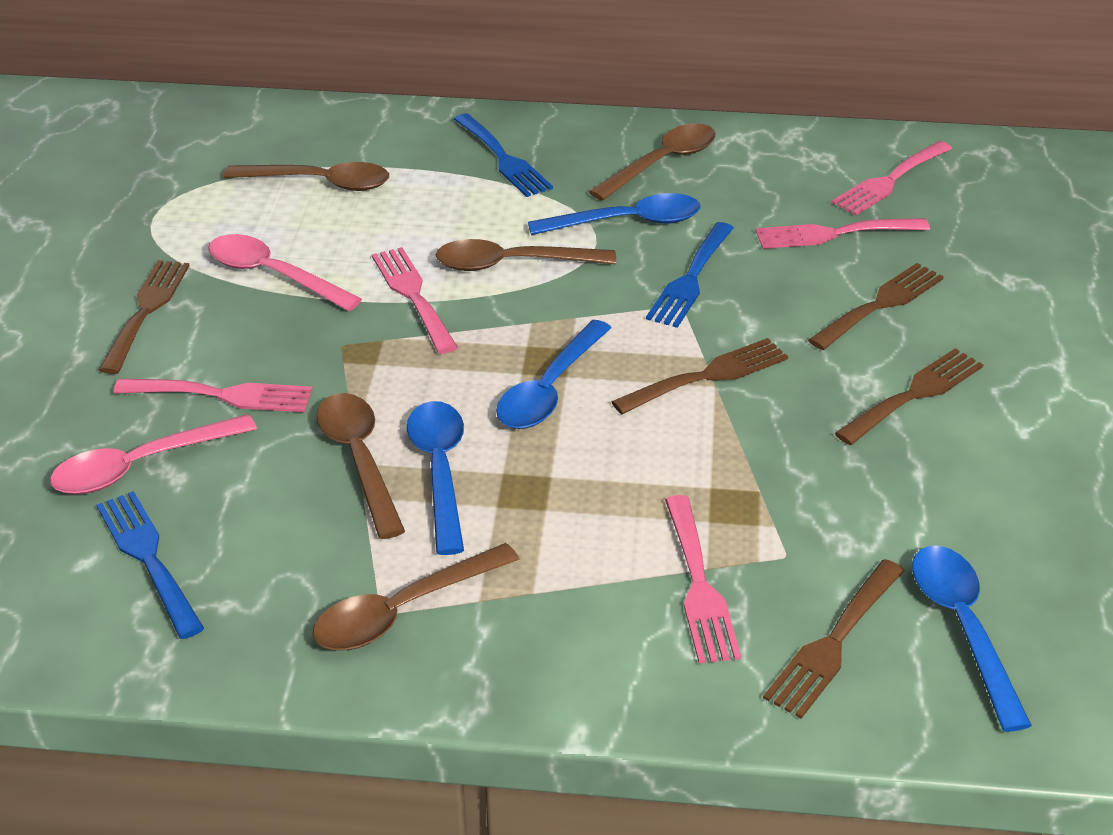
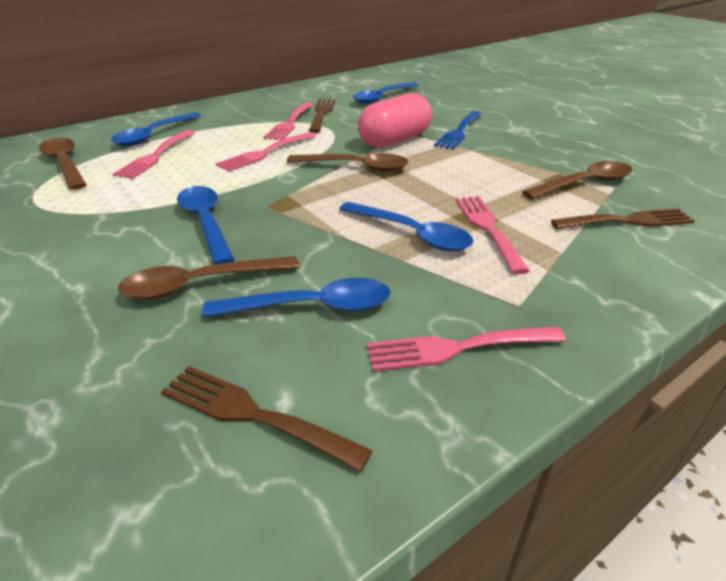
blue fork: [96,491,204,639] [454,113,553,197] [646,222,734,328] = 3 -> [434,111,482,150] = 1
blue spoon: [407,401,464,555] [496,320,611,429] [528,193,700,235] [912,546,1032,732] = 4 -> [111,112,201,146] [177,186,235,264] [202,278,391,317] [339,202,473,251] [353,82,419,104] = 5
brown fork: [99,260,190,374] [611,338,788,414] [763,559,905,719] [808,263,944,350] [835,348,983,445] = 5 -> [161,366,373,472] [309,99,336,133] [551,208,695,229] = 3
brown spoon: [224,162,389,191] [313,543,520,650] [317,393,405,539] [436,239,616,271] [589,123,716,201] = 5 -> [39,138,87,190] [118,256,300,299] [287,153,409,172] [522,161,632,199] = 4
pink capsule: none = 0 -> [358,93,432,148] = 1
pink spoon: [50,414,257,494] [208,234,362,311] = 2 -> none = 0

